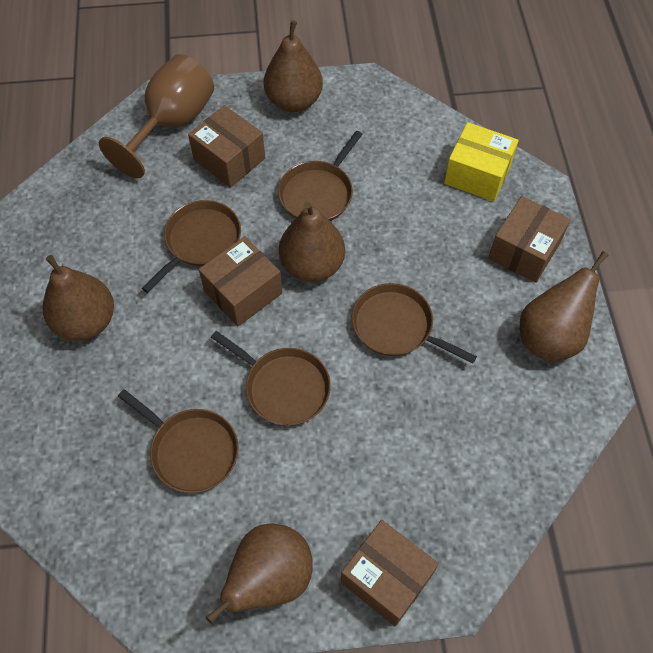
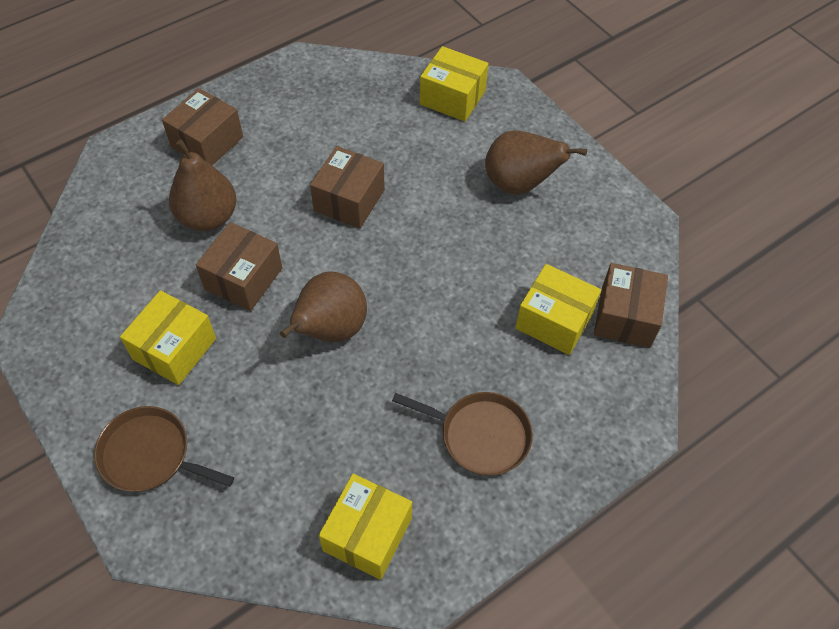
brown goblet: [99,54,214,178] = 1 -> none = 0
brown pan: [118,389,239,493] [142,200,241,293] [211,331,331,426] [278,131,363,221] [352,283,477,364] = 5 -> [94,406,234,492] [392,392,533,476] = 2
brown pear: [43,255,114,341] [206,523,313,624] [264,20,323,112] [279,202,345,282] [520,251,608,362] = 5 -> [169,139,236,231] [280,271,367,342] [485,130,587,195] = 3
yellow box: [444,122,519,202] = 1 -> [120,290,216,385] [319,474,412,580] [420,46,488,122] [516,264,601,355] = 4

